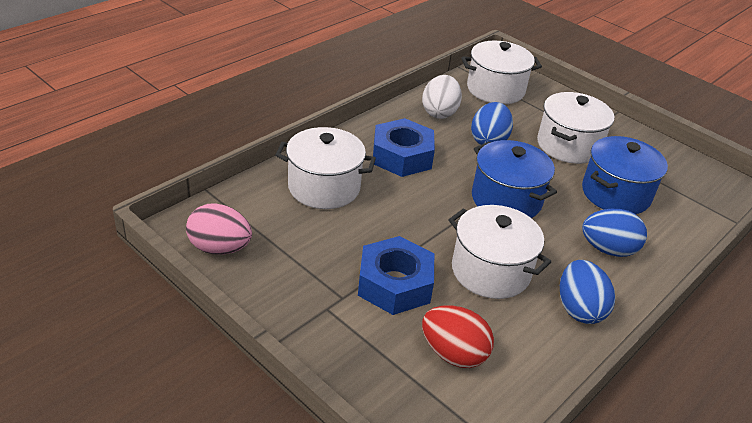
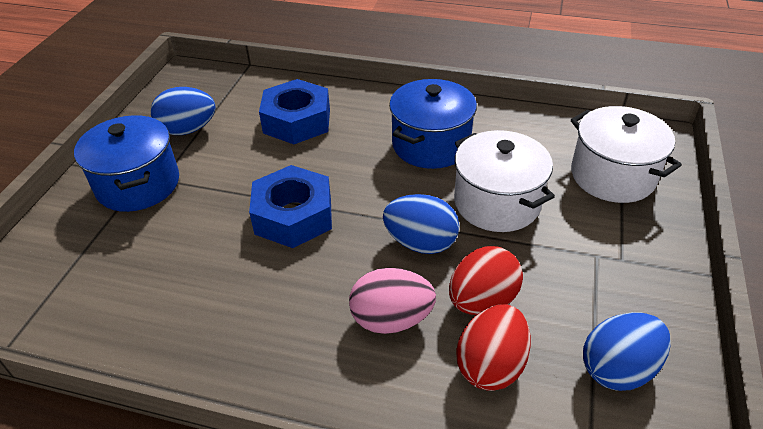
red egg: [422,305,494,368] = 1 -> [449,246,523,315] [456,304,531,391] = 2
white egg: [422,75,462,119] = 1 -> none = 0
white pot: [275,127,376,209] [449,205,551,299] [461,41,542,104] [537,92,614,164] = 4 -> [454,130,555,232] [571,106,682,203] = 2

